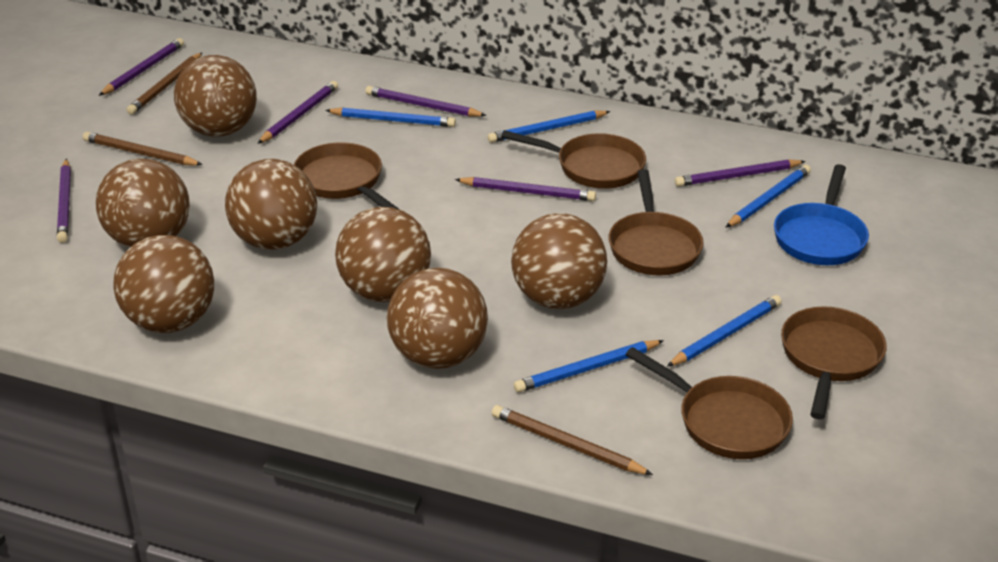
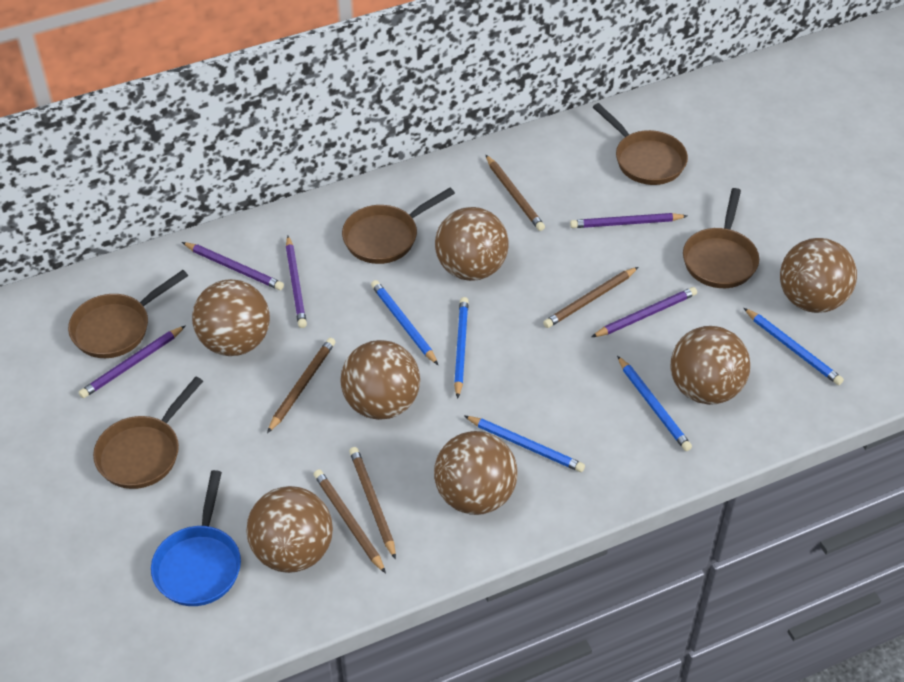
brown pencil: [83,132,203,165] [127,53,202,114] [492,405,653,475] = 3 -> [267,338,335,433] [314,470,386,574] [349,447,396,560] [486,155,545,231] [543,267,638,328] = 5
purple pencil: [57,159,71,243] [99,38,184,96] [257,81,338,144] [365,86,487,116] [455,177,596,201] [675,159,806,187] = 6 -> [79,325,186,398] [182,242,284,290] [286,236,307,328] [570,213,687,228] [592,287,697,337] = 5

